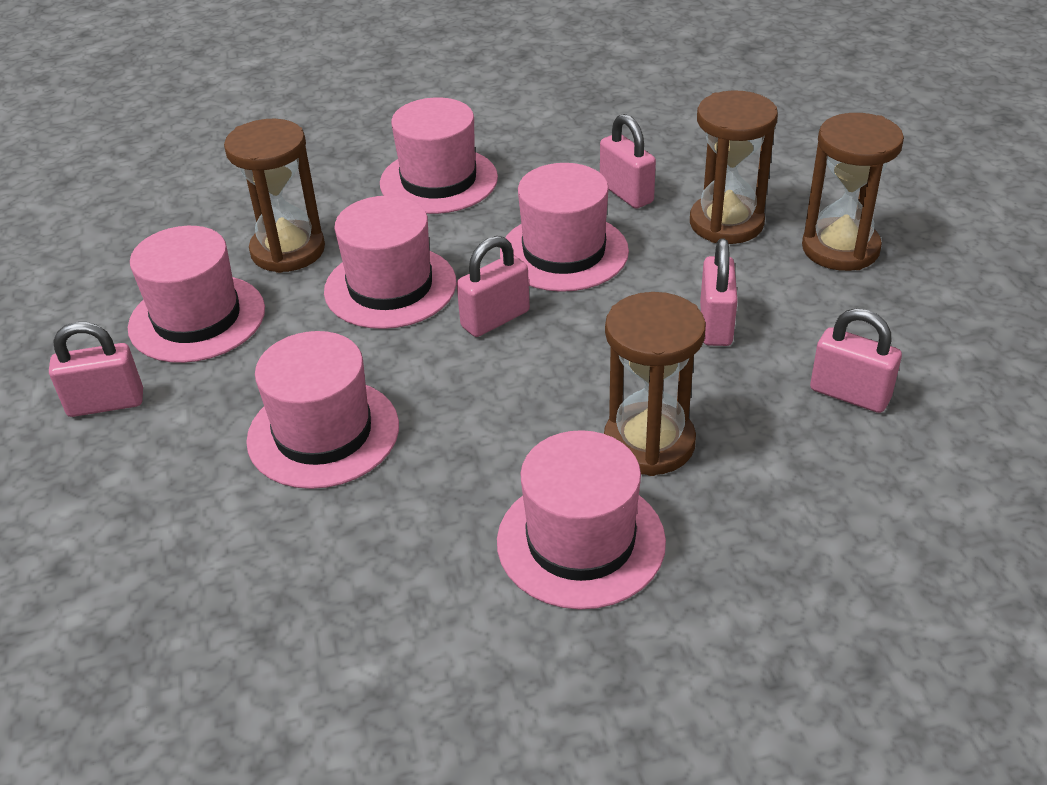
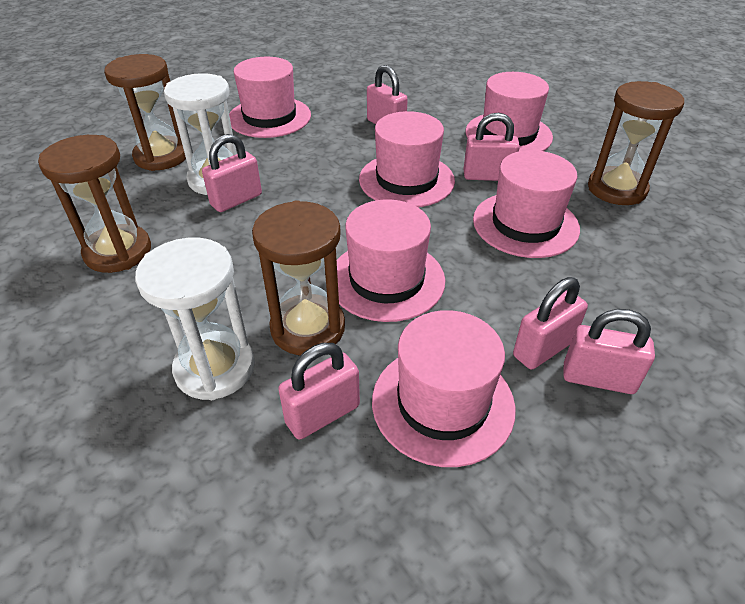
pink padlock: [49,322,143,417] [457,236,530,337] [600,114,656,209] [700,239,738,346] [810,308,902,413] = 5 -> [202,134,262,212] [278,343,360,440] [367,65,408,124] [464,113,520,181] [513,277,588,369] [563,309,655,394] = 6
white hourglass: none = 0 -> [135,238,255,400] [164,73,237,195] = 2

